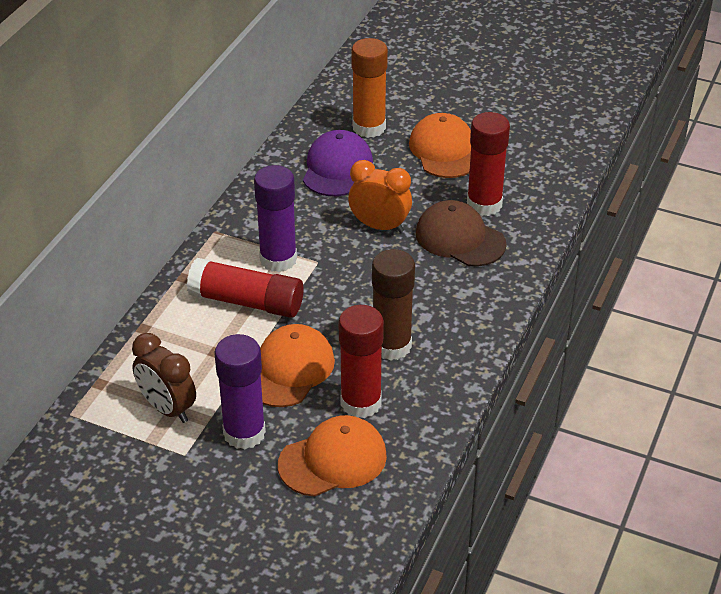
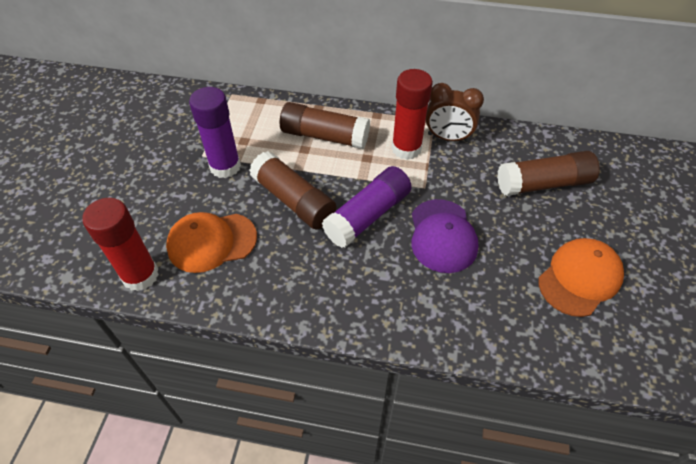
brown cap: [416,200,506,267] = 1 -> none = 0
brown glue stick: [372,249,415,360] = 1 -> [249,151,336,229] [280,102,370,149] [497,151,600,196] = 3
orange cap: [260,324,335,407] [278,415,387,497] [409,113,471,178] = 3 -> [166,212,257,273] [538,238,624,317] = 2
orange clock: [348,160,412,233] = 1 -> none = 0
orange glue stick: [352,38,388,138] = 1 -> none = 0
red glue stick: [187,258,304,318] [339,305,384,418] [467,112,510,216] = 3 -> [82,198,159,291] [392,69,433,160] = 2

